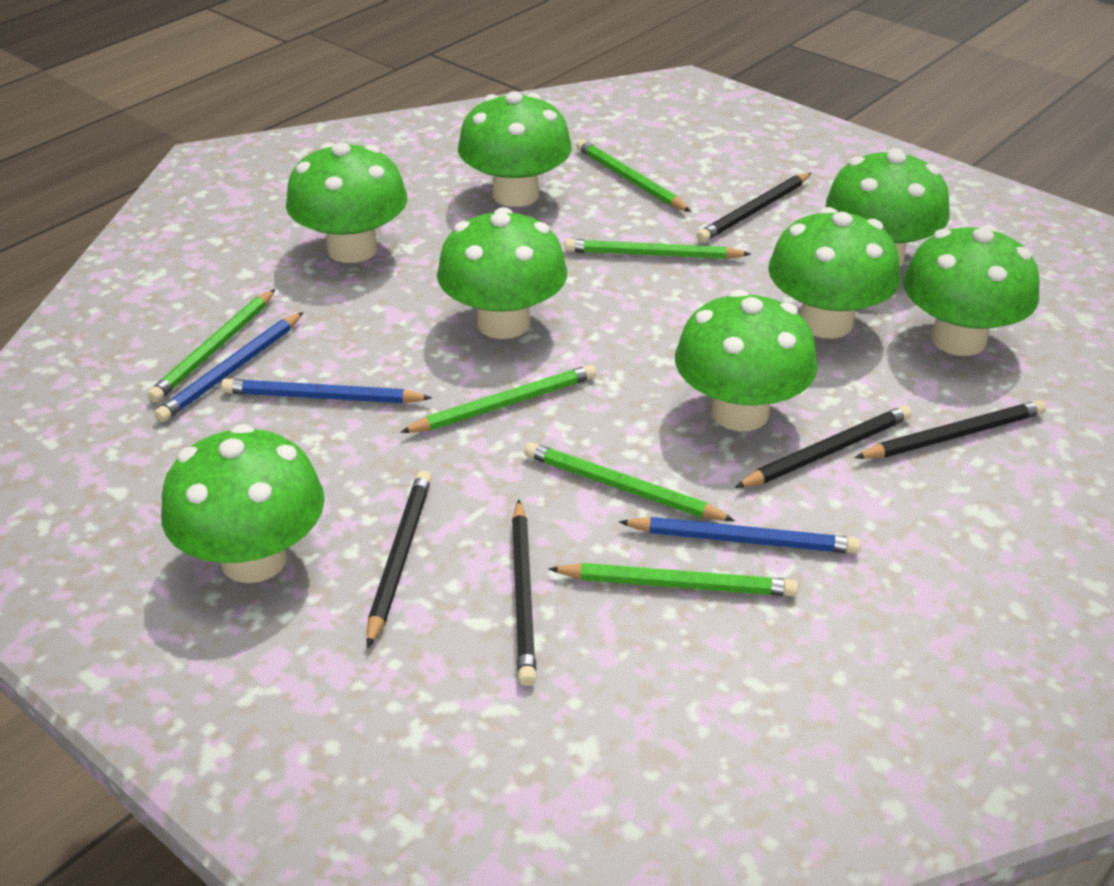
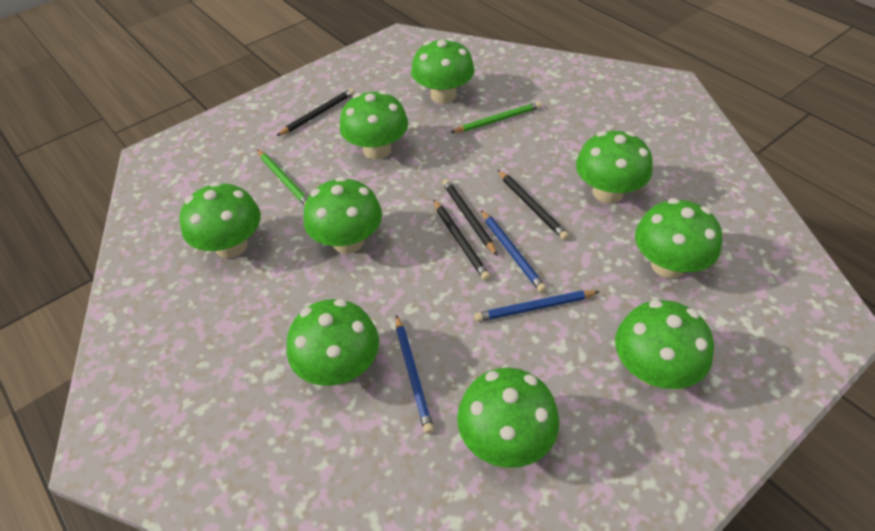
black pencil: [367,471,432,648] [512,499,537,686] [696,173,811,242] [735,405,912,488] [855,400,1046,459] = 5 -> [276,88,355,136] [433,199,490,280] [442,179,498,256] [498,170,569,240] = 4
green mushroom: [161,424,325,583] [286,142,407,263] [437,207,567,339] [458,91,572,207] [675,289,818,431] [768,207,900,339] [826,148,950,267] [903,224,1040,356] = 8 -> [180,182,261,258] [287,299,379,386] [304,177,382,254] [340,90,408,159] [411,38,475,103] [457,368,559,468] [576,131,653,204] [615,300,714,389] [635,198,722,279] = 9
green pencil: [147,289,275,403] [400,364,596,433] [524,442,735,521] [549,563,798,596] [565,239,751,259] [576,139,691,212] = 6 -> [257,149,308,206] [450,101,541,133] = 2

